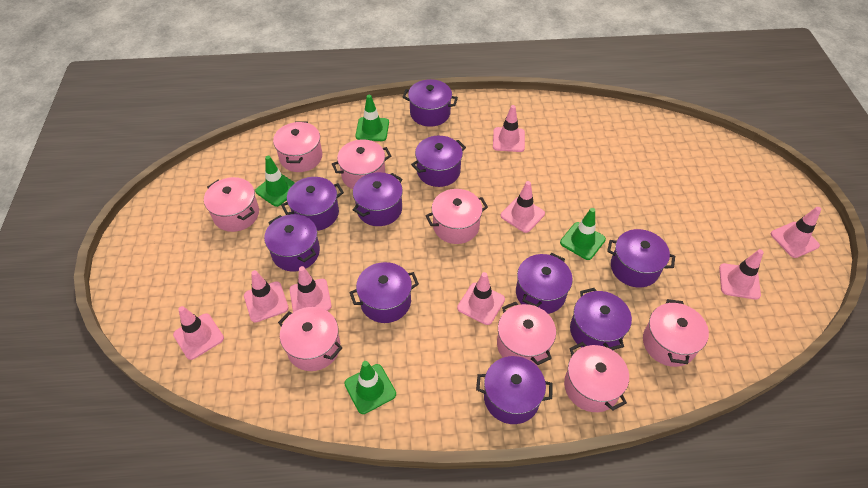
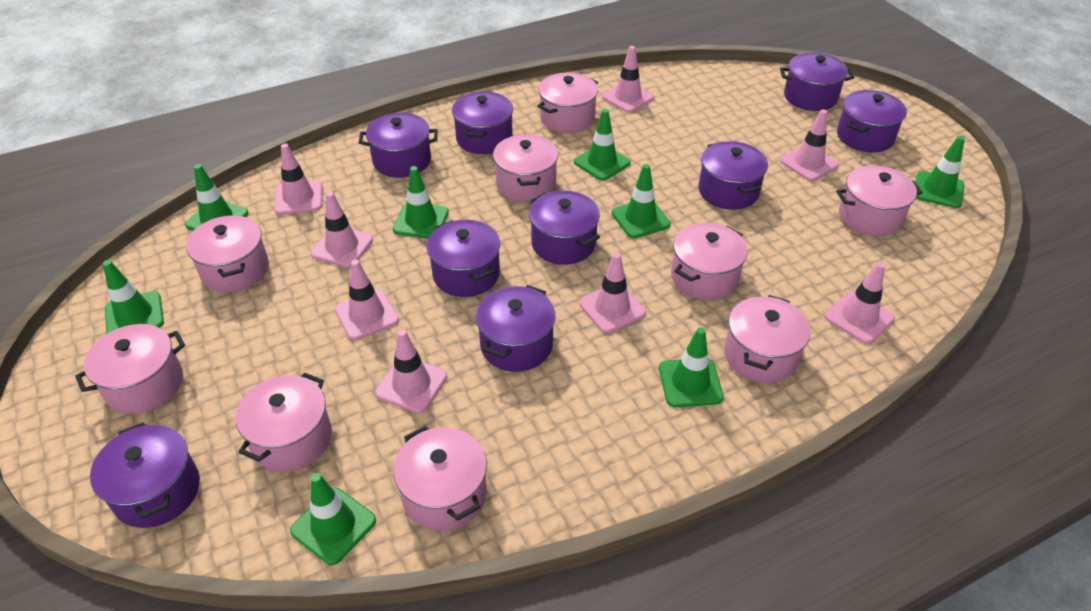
green traffic cone: [255,156,295,207] [344,361,396,414] [355,95,389,141] [560,208,606,260] = 4 -> [103,260,164,334] [185,164,249,231] [290,473,376,565] [393,166,449,239] [574,109,631,181] [611,164,671,238] [659,327,724,407] [915,136,965,208] = 8
pink pot: [204,177,259,232] [273,121,322,172] [278,307,342,371] [332,139,391,189] [425,189,488,244] [497,302,556,366] [564,342,629,412] [643,299,709,367] = 8 -> [75,324,185,414] [186,215,269,293] [236,372,332,472] [393,426,487,531] [493,134,558,202] [537,73,598,133] [671,223,748,300] [724,295,810,383] [836,165,923,237] = 9
purple pot: [264,214,320,271] [281,177,344,231] [349,262,419,323] [353,172,403,226] [403,79,458,127] [411,136,466,187] [476,356,553,424] [516,253,573,314] [570,288,632,350] [607,229,675,288] = 10 -> [90,422,200,528] [359,113,438,178] [427,220,500,297] [452,92,513,154] [476,285,555,372] [529,191,600,265] [699,141,768,210] [780,53,854,111] [837,90,907,153] = 9

